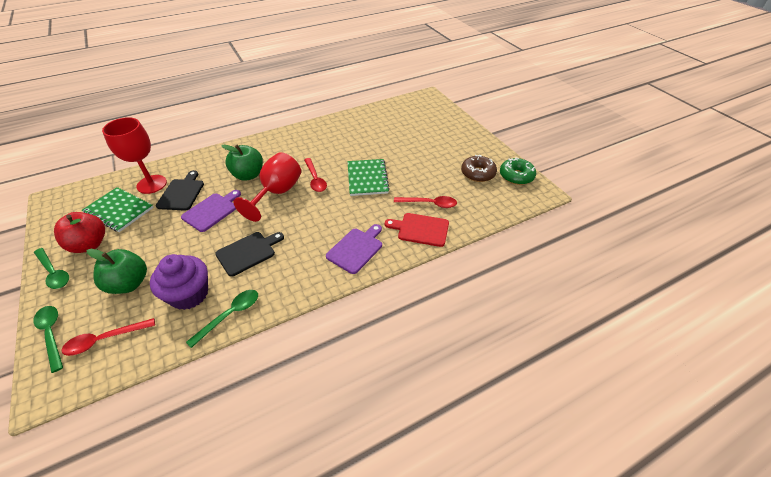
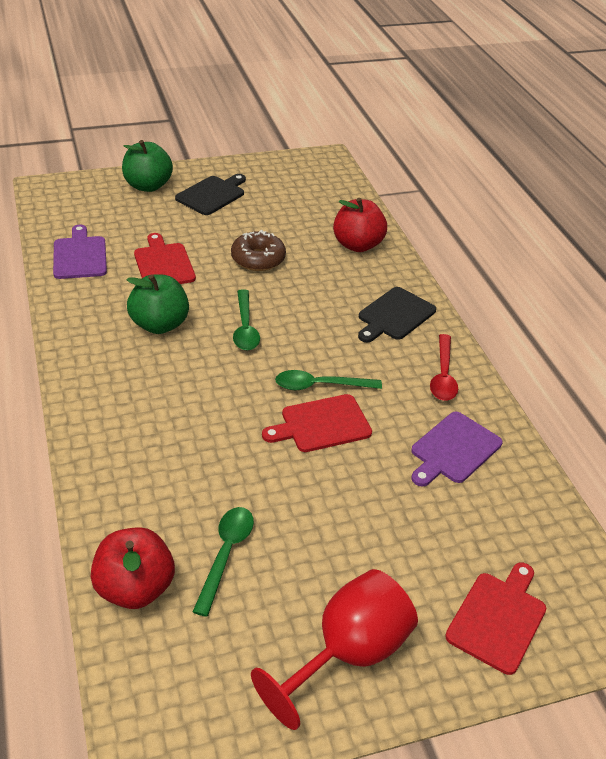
green donut: [500,157,536,185] = 1 -> none = 0
green notebook: [82,187,154,232] [348,159,390,196] = 2 -> none = 0
purple cupcake: [150,254,208,310] = 1 -> none = 0
red apple: [54,212,105,253] = 1 -> [91,527,175,609] [333,198,387,252] = 2
red cutting board: [385,213,449,247] = 1 -> [134,233,196,284] [262,394,372,452] [445,562,546,675] = 3
red goblet: [102,117,167,194] [233,152,301,222] = 2 -> [251,569,418,730] = 1
red spoon: [61,318,155,356] [304,158,327,192] [394,196,457,208] = 3 -> [430,334,458,401] = 1

